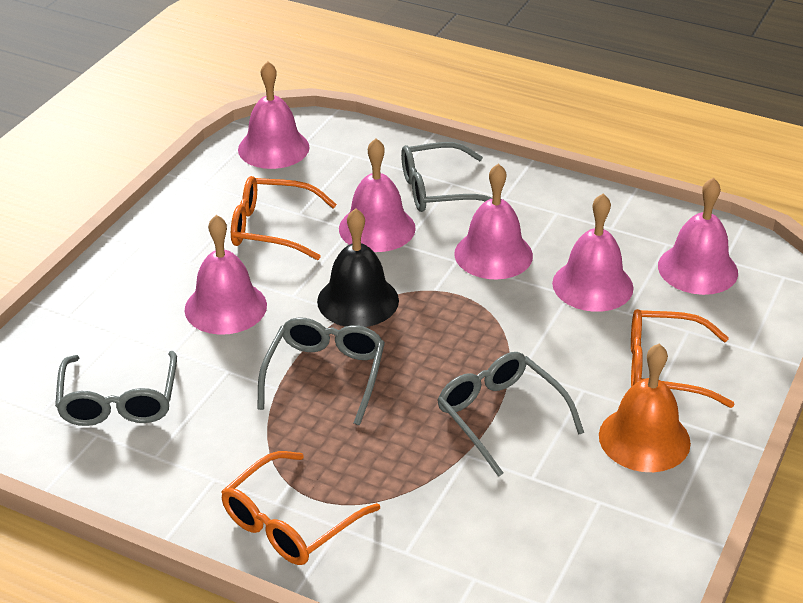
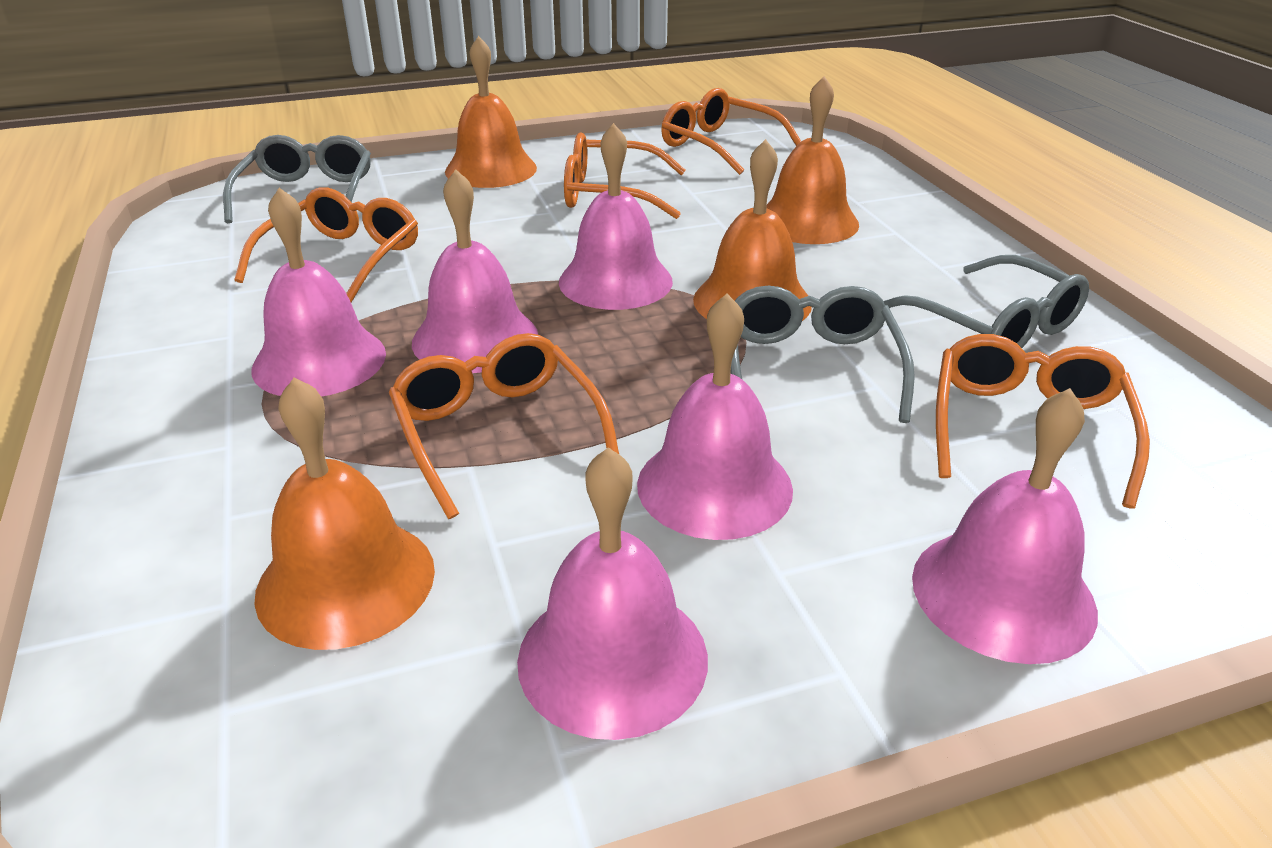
black bell: [317,208,399,327] = 1 -> none = 0
grey glasses: [55,351,177,426] [257,317,385,425] [401,142,492,212] [438,352,584,477] = 4 -> [223,135,371,223] [730,286,915,423] [883,255,1089,348] = 3
orange bell: [599,344,691,472] = 1 -> [254,377,435,650] [445,36,537,188] [693,139,812,321] [766,76,859,244] = 4
orange glasses: [221,451,380,565] [231,176,337,260] [631,309,735,408] = 3 -> [234,187,418,302] [389,333,619,519] [564,132,686,219] [661,88,801,175] [936,334,1150,509] = 5

